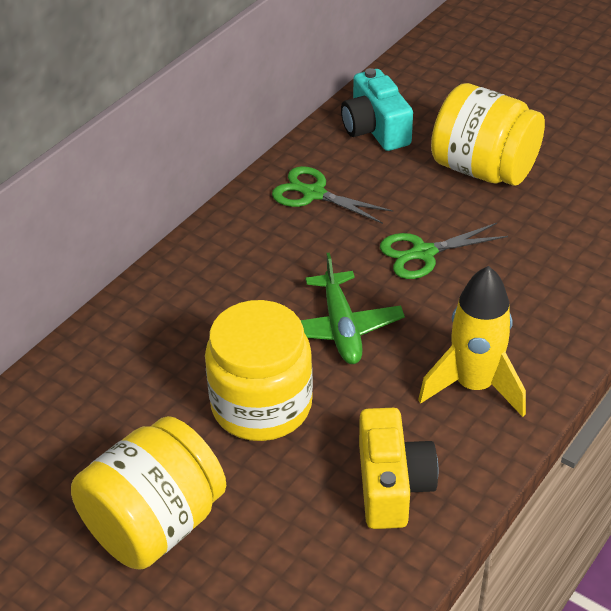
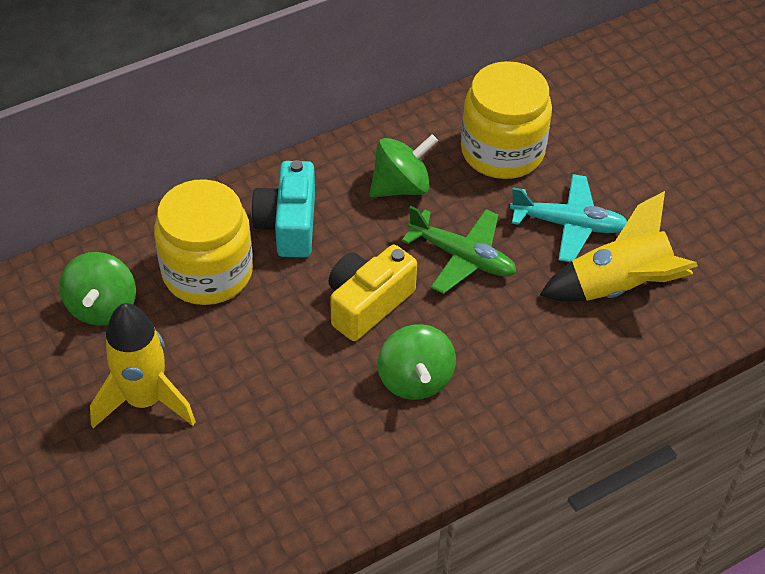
green scissors: [272,166,393,224] [380,223,508,279] = 2 -> none = 0
green spinning top: none = 0 -> [59,252,136,326] [369,134,438,197] [378,324,456,400] = 3
turquoise plane: none = 0 -> [510,174,627,262] = 1
yellow jar: [71,416,226,570] [205,300,313,441] [431,83,545,186] = 3 -> [154,179,253,305] [461,61,552,179] = 2
yellow rocket: [418,266,526,417] = 1 -> [90,303,196,428] [540,191,698,301] = 2

